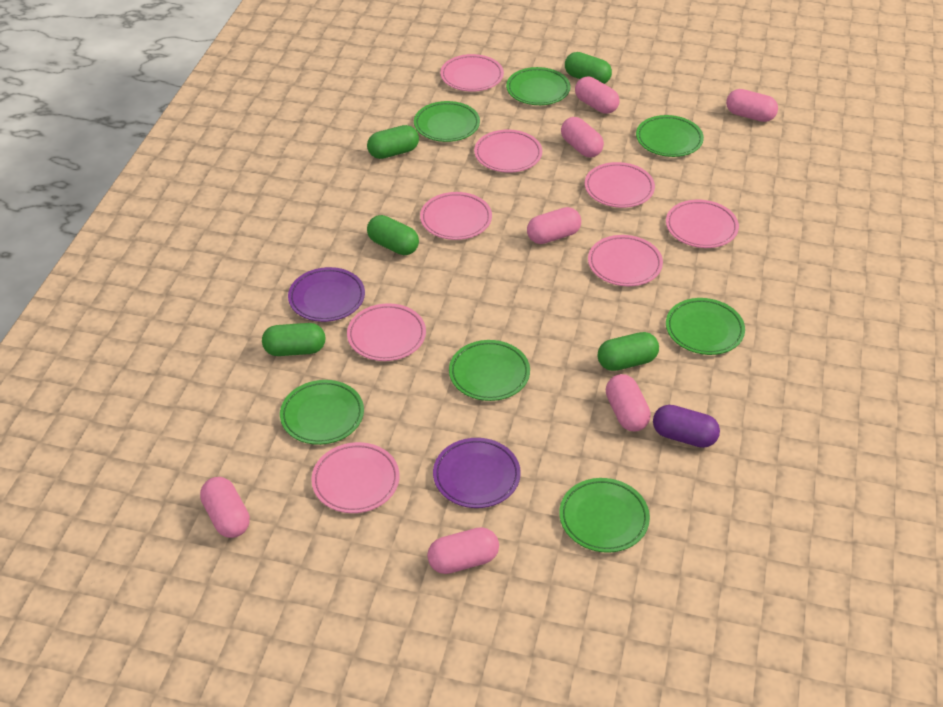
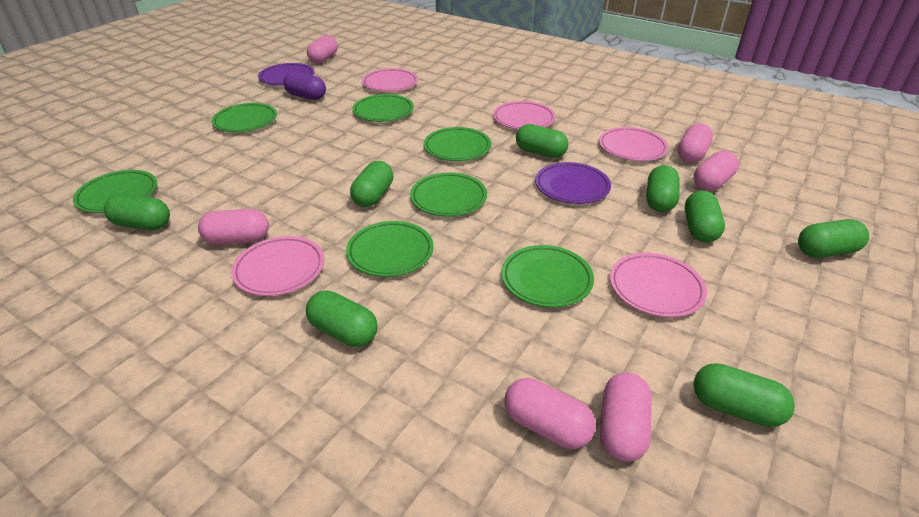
green capsule: [262,323,326,356] [367,125,419,159] [367,215,419,255] [565,52,612,84] [598,332,659,371] = 5 -> [104,194,170,230] [306,290,378,347] [350,161,393,207] [516,124,568,158] [646,165,680,212] [685,191,725,242] [693,363,795,427] [798,219,869,258] = 8
pink capsule: [200,477,250,538] [427,527,499,574] [527,207,581,244] [561,117,604,158] [575,77,619,114] [606,374,651,431] [726,89,778,122] = 7 -> [198,209,269,245] [307,35,338,63] [504,378,596,449] [600,373,652,462] [678,123,713,163] [694,150,739,191] = 6
pink plate: [311,442,400,513] [347,303,426,361] [420,192,492,240] [440,54,504,92] [474,130,542,173] [585,162,655,208] [588,235,663,286] [666,200,739,248] = 8 -> [231,236,324,296] [362,68,418,92] [493,101,556,130] [599,127,668,161] [610,253,707,317] = 5

